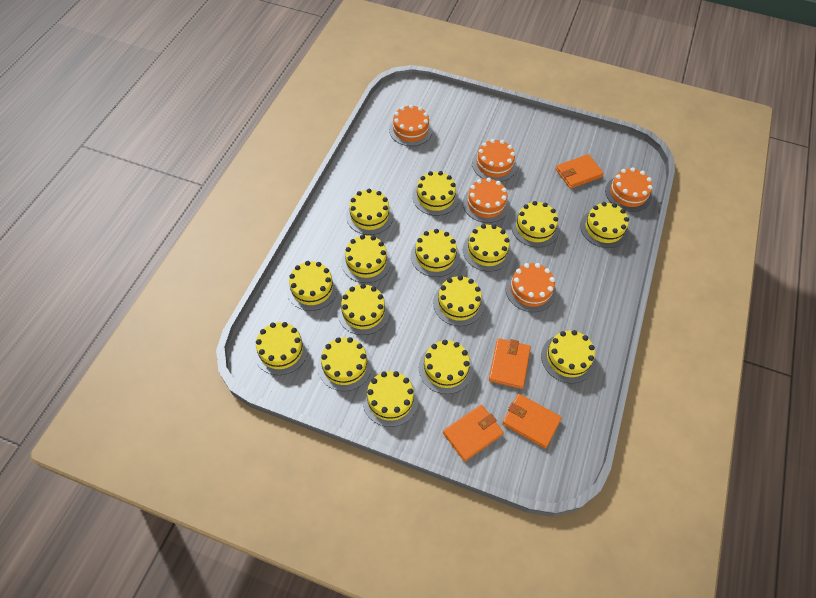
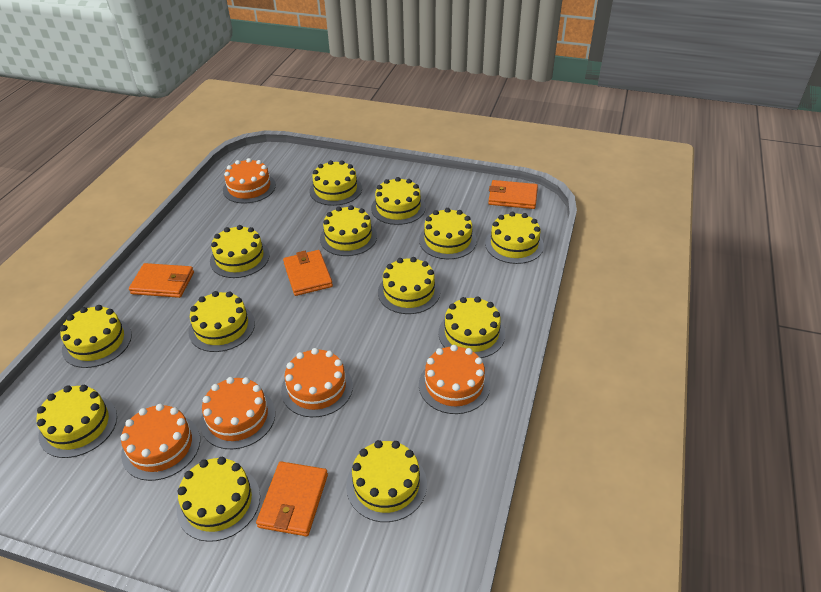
yellow cake: [254,322,308,375] [286,261,338,311] [317,337,372,391] [337,284,390,335] [341,235,391,283] [346,189,393,235] [362,371,418,427] [411,229,460,277] [412,171,459,216] [419,340,473,394] [433,275,484,326] [463,224,512,271] [511,201,559,247] [541,330,595,383] [580,202,629,248] = 15 -> [36,385,117,458] [60,305,132,368] [177,457,260,542] [188,291,255,352] [210,225,270,278] [310,160,362,206] [320,205,377,256] [346,440,427,522] [371,177,426,225] [378,257,440,314] [419,208,477,259] [438,296,505,358] [485,212,544,264] = 13

